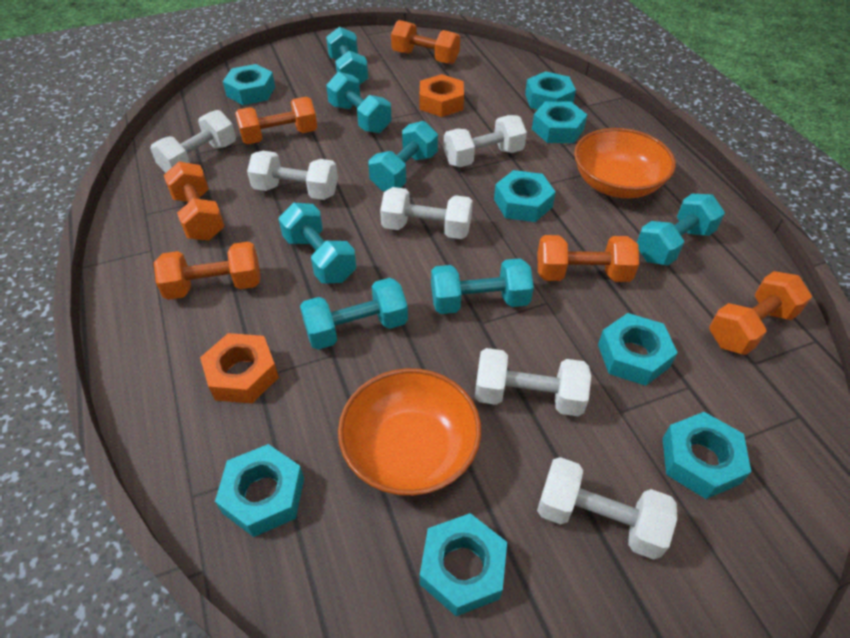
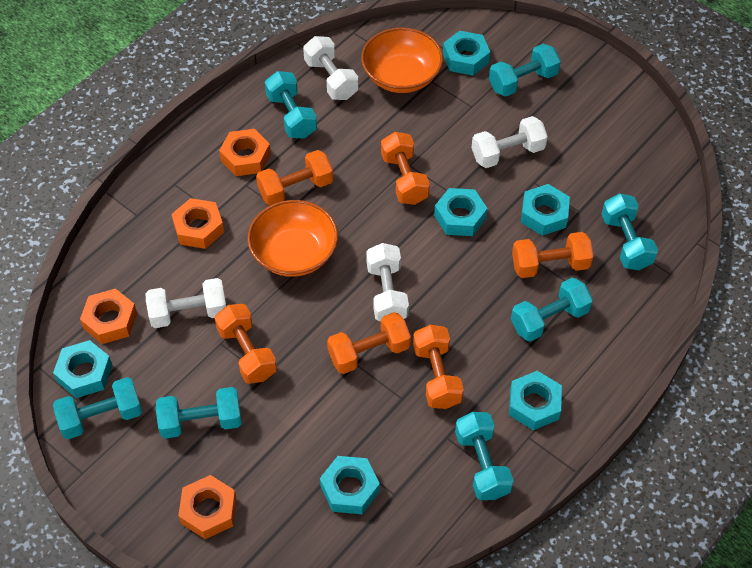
orange nut: [200,333,279,403] [420,74,464,117] = 2 -> [80,288,137,344] [172,198,224,249] [178,475,237,539] [219,129,271,176] = 4
turquoise nut: [215,444,304,537] [223,64,275,105] [420,513,507,616] [494,170,556,222] [525,71,576,110] [532,101,587,143] [598,313,678,386] [662,412,751,499] = 8 -> [53,340,112,398] [320,456,380,514] [434,188,488,236] [443,31,490,76] [509,371,562,430] [521,184,570,236] = 6
white dumbbell: [150,110,236,173] [247,151,338,200] [380,187,473,239] [443,115,527,167] [475,348,591,416] [537,457,677,560] = 6 -> [146,278,226,328] [303,36,358,100] [366,243,409,321] [471,116,548,168] = 4

